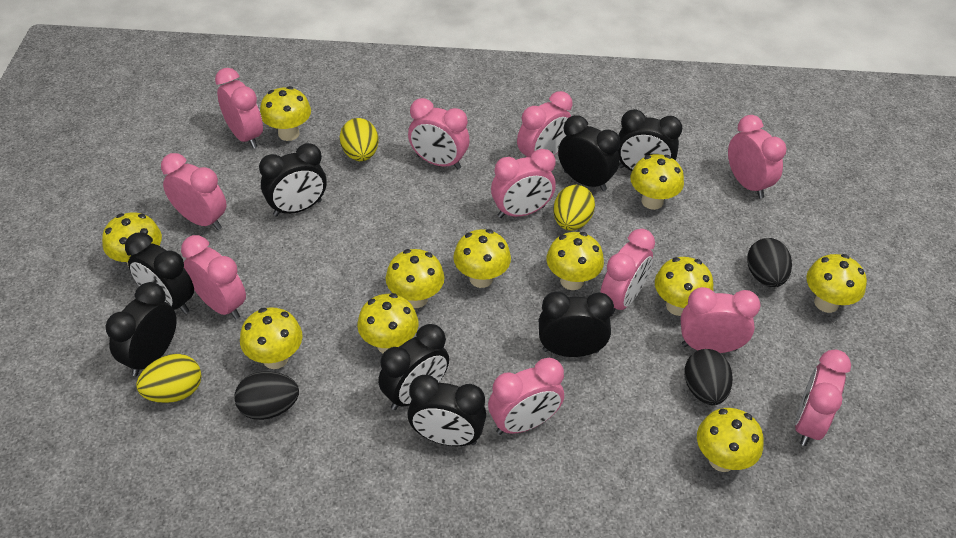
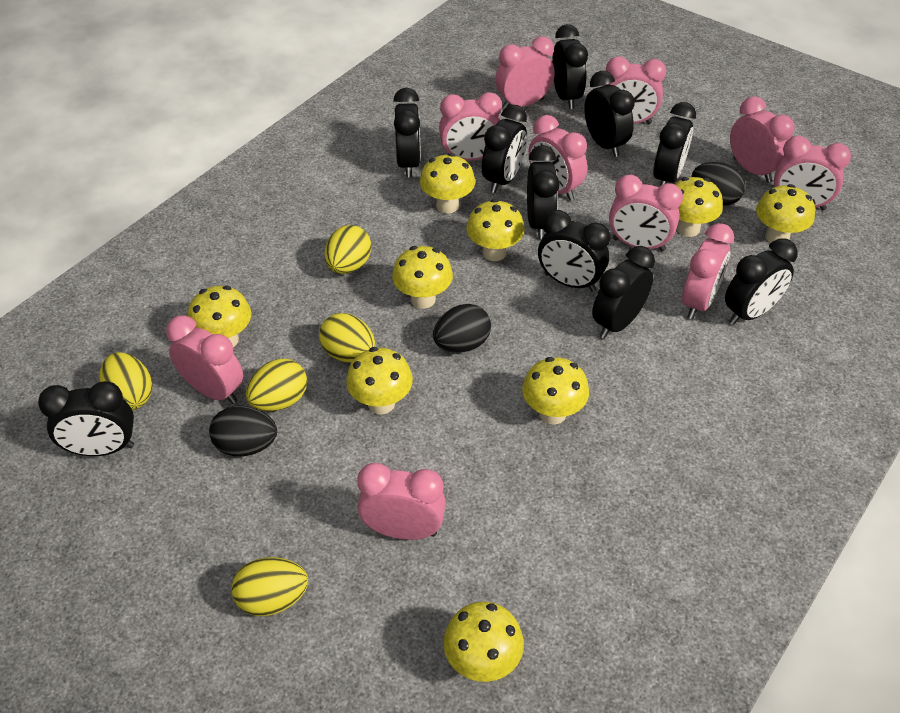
black clock: [106,282,177,376] [125,232,194,314] [259,143,327,216] [378,324,449,410] [407,375,486,446] [539,292,614,357] [558,115,620,191] [618,109,682,171] = 8 -> [38,381,134,456] [393,88,421,177] [482,105,527,193] [527,145,560,239] [538,210,610,292] [552,24,588,109] [584,71,635,157] [592,246,655,339] [653,102,696,186] [725,239,797,325] = 10
pink clock: [161,153,227,230] [181,235,246,320] [215,68,263,149] [408,98,469,169] [488,358,564,435] [491,149,556,218] [517,91,573,157] [600,229,655,316] [681,287,760,353] [728,115,786,198] [795,350,851,446] = 11 -> [166,315,243,404] [357,463,446,540] [439,92,502,161] [496,36,555,109] [528,115,587,201] [603,56,666,124] [609,175,683,251] [682,223,734,319] [730,96,795,183] [774,136,851,210] = 10
yellow egg: [136,354,202,403] [340,118,378,161] [553,185,595,231] = 3 -> [99,352,152,410] [232,557,308,616] [246,359,307,411] [319,313,376,363] [325,225,371,274] = 5
yellow mushroom: [102,212,162,267] [240,307,302,369] [260,86,311,141] [357,293,419,353] [386,249,444,308] [453,229,511,288] [546,232,604,290] [630,154,684,210] [655,257,713,316] [697,408,764,472] [806,254,867,313] = 11 -> [188,286,251,347] [346,347,413,414] [392,246,453,309] [420,153,475,214] [443,602,524,682] [466,199,525,261] [522,357,589,425] [675,177,723,237] [756,184,815,243] = 9

